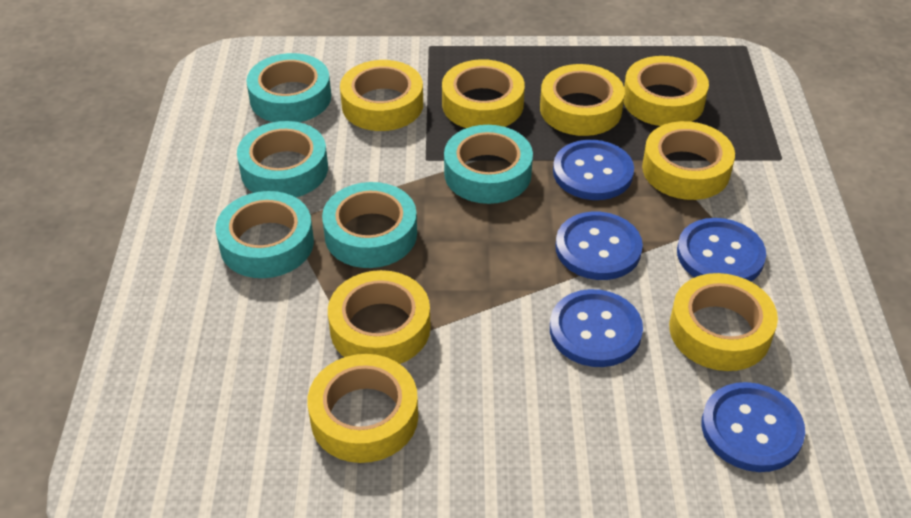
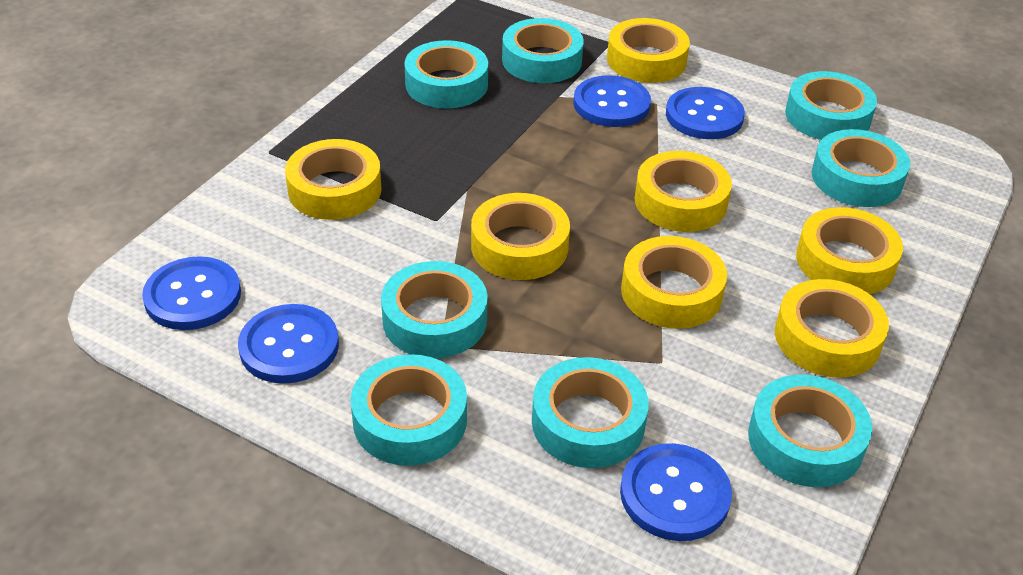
turquoise tape: [216,191,314,278] [237,121,328,197] [246,53,331,123] [322,182,417,268] [444,125,533,204] = 5 -> [351,354,467,466] [381,261,488,358] [404,40,488,108] [502,18,584,83] [532,357,649,468] [748,374,872,487] [785,71,877,140] [812,129,910,207] = 8
yellow tape: [307,354,418,463] [328,270,430,364] [340,60,423,131] [442,59,525,128] [540,64,625,136] [624,56,709,126] [642,121,735,200] [669,273,778,371] = 8 -> [285,139,382,220] [471,193,570,280] [607,18,690,83] [621,236,727,329] [635,151,732,232] [775,279,889,378] [796,207,903,294] = 7

